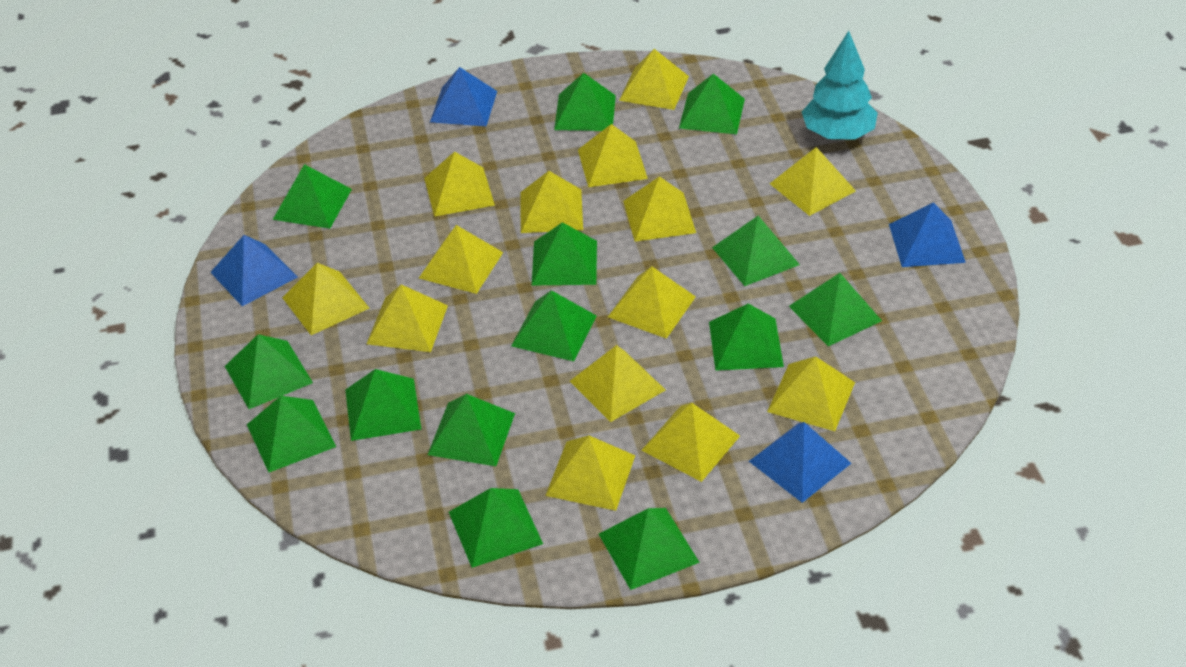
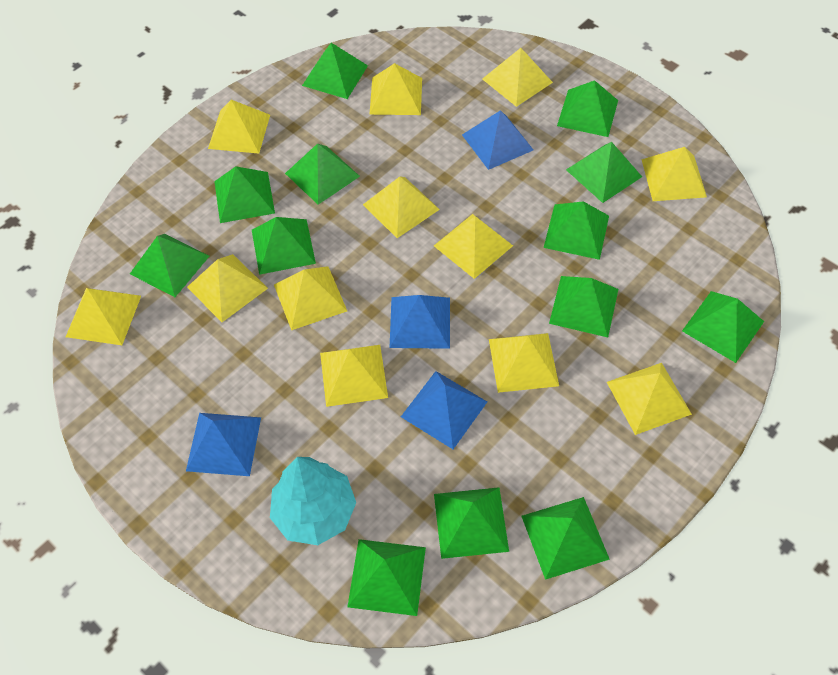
green pyramid: [225,334,313,409] [247,396,336,472] [273,164,352,229] [345,369,421,441] [428,394,515,466] [449,488,543,568] [511,290,596,361] [532,222,597,285] [554,73,616,131] [599,508,700,590] [679,74,745,134] [709,304,784,371] [712,216,800,286] [789,273,882,346] = 14 -> [130,234,209,297] [214,166,275,223] [252,217,316,275] [285,144,360,205] [302,43,368,99] [347,539,426,616] [434,487,509,559] [521,497,610,580] [543,201,609,260] [549,276,618,337] [557,80,618,137] [566,142,642,203] [682,291,764,363] = 13
yellow pyramid: [282,263,370,335] [366,284,448,352] [419,225,503,294] [424,151,495,217] [520,171,583,233] [545,435,635,511] [570,345,666,422] [578,124,648,187] [608,266,696,339] [619,49,689,110] [623,176,696,242] [641,403,740,482] [767,356,855,431] [770,147,856,216] = 14 -> [66,288,141,345] [187,254,268,322] [208,100,270,154] [274,266,347,330] [320,345,388,407] [363,177,440,238] [369,63,422,115] [434,214,513,279] [482,48,553,107] [489,333,559,393] [607,363,692,435] [641,147,707,201] = 12

